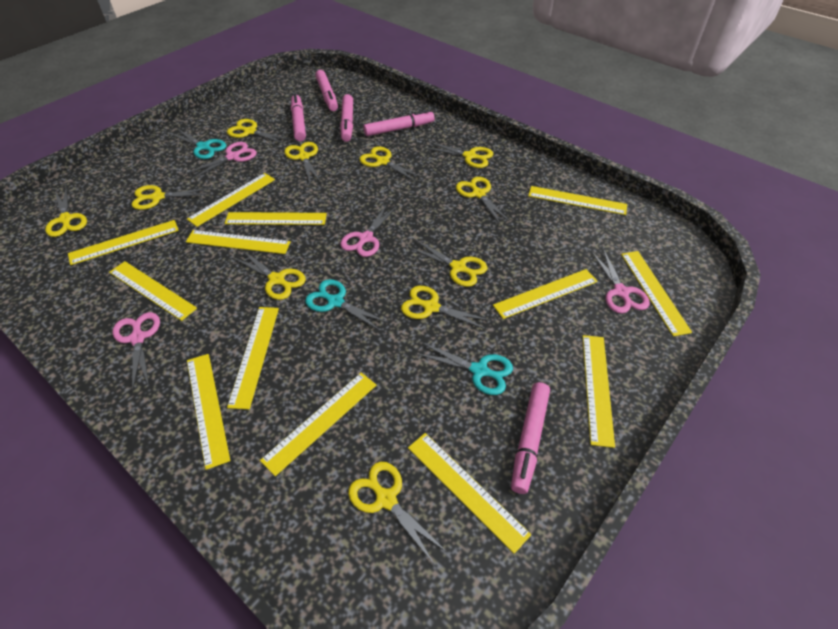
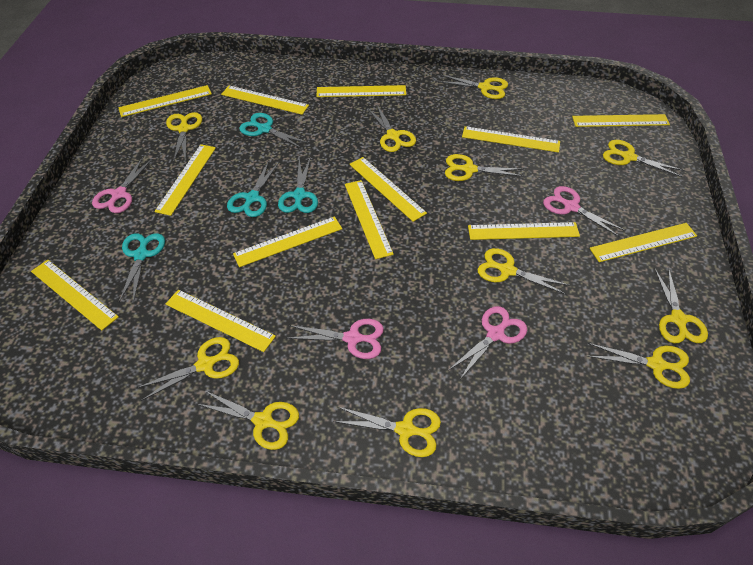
pink marker: [291,94,306,141] [315,70,338,111] [340,94,353,142] [363,110,435,136] [511,382,550,494] = 5 -> none = 0
turquoise scissors: [170,128,226,159] [305,279,389,331] [415,342,513,395] = 3 -> [119,233,165,303] [227,161,279,217] [239,113,308,149] [278,157,318,213] = 4

